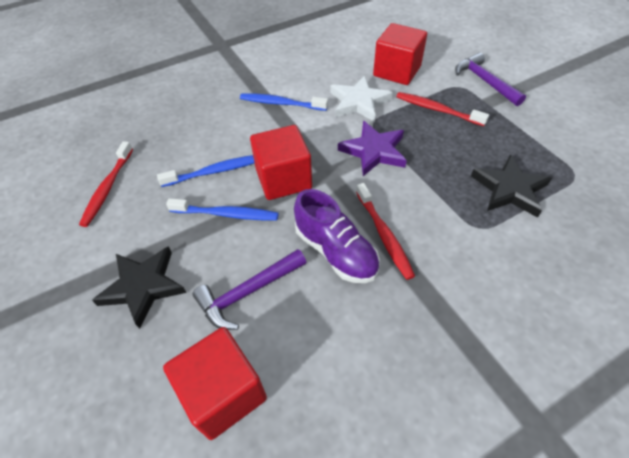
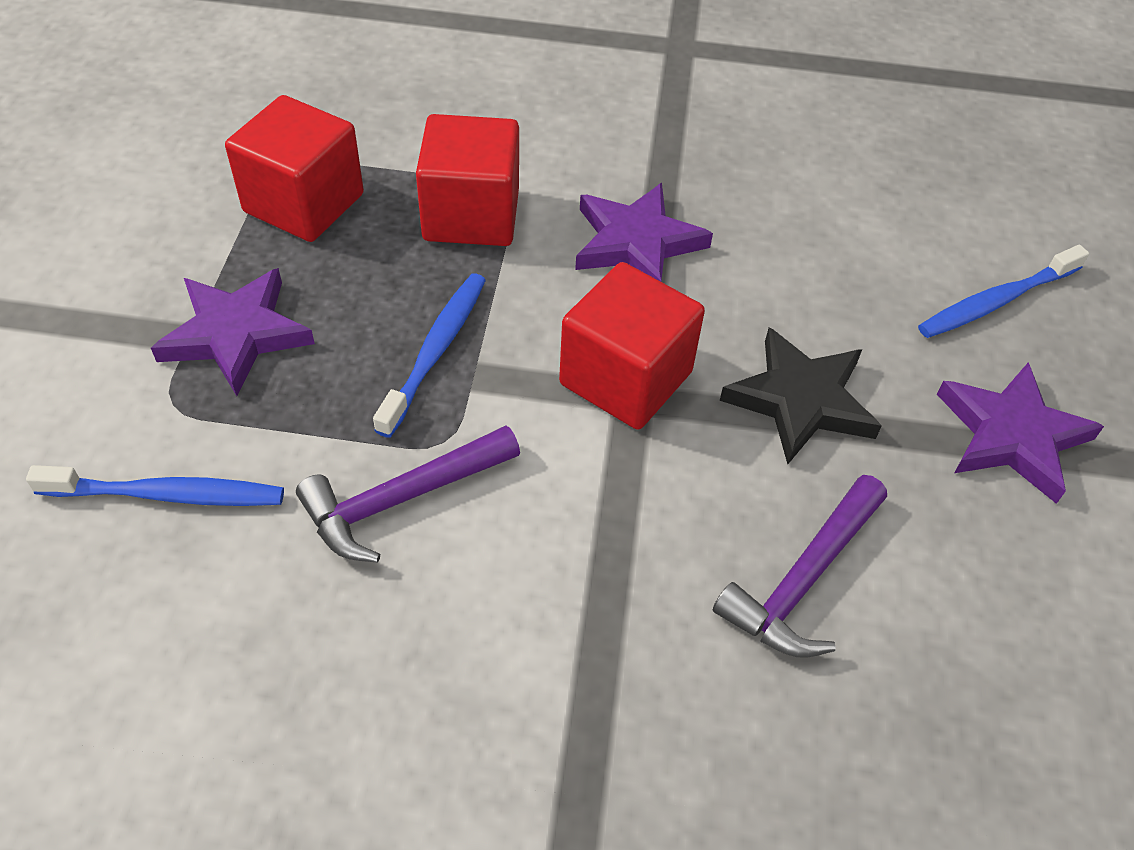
black star: [92,246,187,329] [471,155,552,218] = 2 -> [720,328,882,464] = 1
purple shoe: [294,189,380,283] = 1 -> none = 0
purple star: [338,121,407,176] = 1 -> [151,268,315,396] [575,183,713,282] [937,362,1104,504] = 3
red toothbrush: [79,141,133,227] [356,183,415,280] [396,92,489,126] = 3 -> none = 0
white star: [330,76,393,122] = 1 -> none = 0

